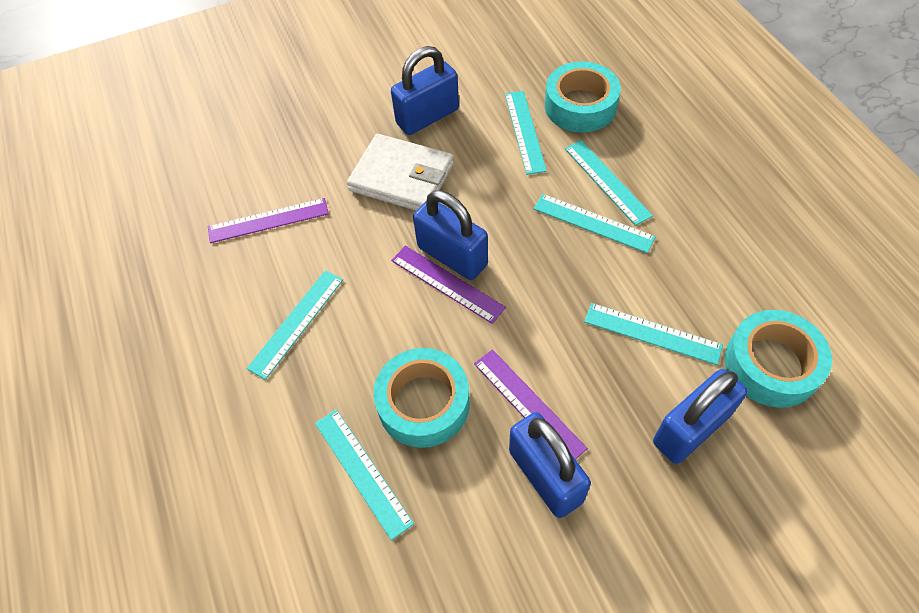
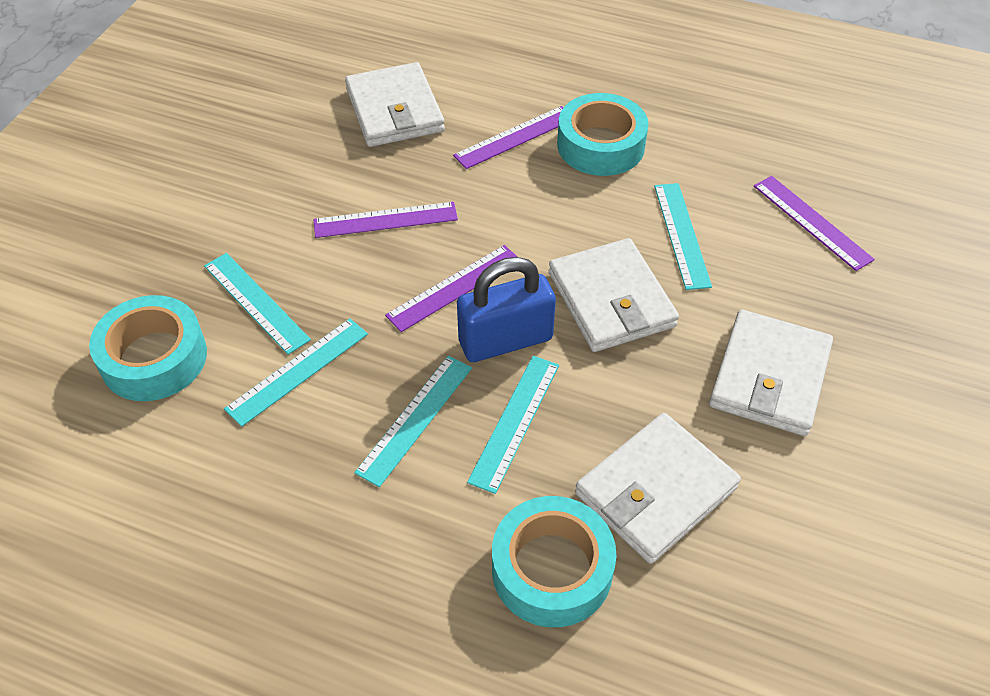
blue padlock: [391,46,459,135] [413,190,488,280] [509,412,591,518] [653,369,747,464] = 4 -> [457,257,556,362] = 1
purple ruler: [208,198,329,243] [391,246,506,324] [474,350,588,460] = 3 -> [313,202,458,238] [385,245,517,332] [453,106,563,169] [754,176,875,271] = 4
turquoise ruler: [246,270,343,380] [315,409,414,540] [505,91,547,175] [534,194,656,253] [565,140,653,226] [584,303,723,365] = 6 -> [204,253,311,355] [224,318,368,427] [354,356,472,487] [467,356,559,494] [654,183,712,290] = 5
white wallet: [347,134,453,211] = 1 -> [345,62,445,147] [549,238,679,352] [575,413,741,564] [709,309,833,436] = 4

